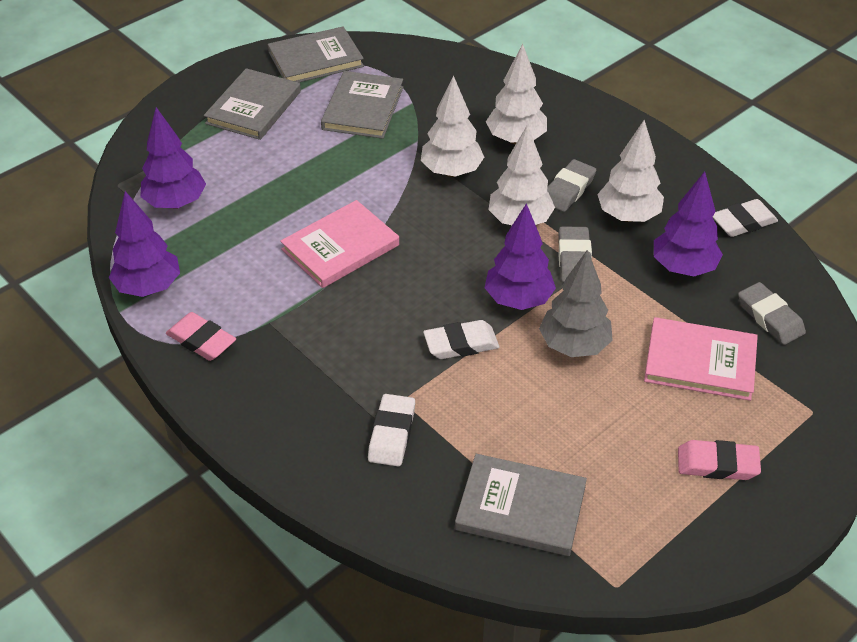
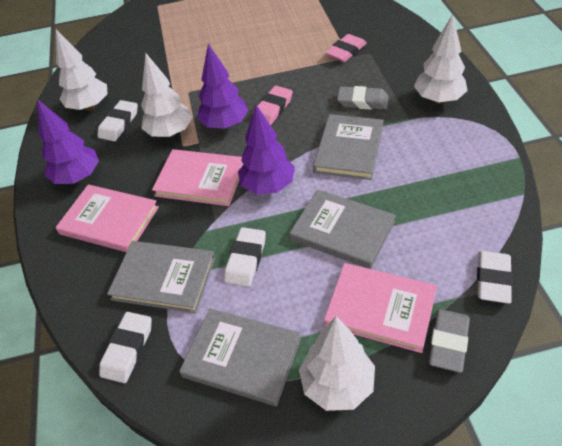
grey eraser: [547,159,596,212] [558,226,592,282] [738,282,806,345] = 3 -> [337,86,389,109] [429,309,470,373] = 2
grey tree: [539,250,613,357] = 1 -> none = 0
pink book: [280,200,399,288] [644,317,758,401] = 2 -> [55,184,159,252] [152,149,243,206] [324,263,437,353] = 3
purple tree: [109,191,180,297] [140,107,206,209] [485,203,556,310] [654,171,723,276] = 4 -> [37,99,99,184] [197,44,248,129] [238,105,295,194] = 3
white eraser: [368,394,415,466] [423,320,499,359] [712,199,778,237] = 3 -> [97,100,138,141] [99,312,152,383] [224,227,266,287] [477,251,513,304] = 4

